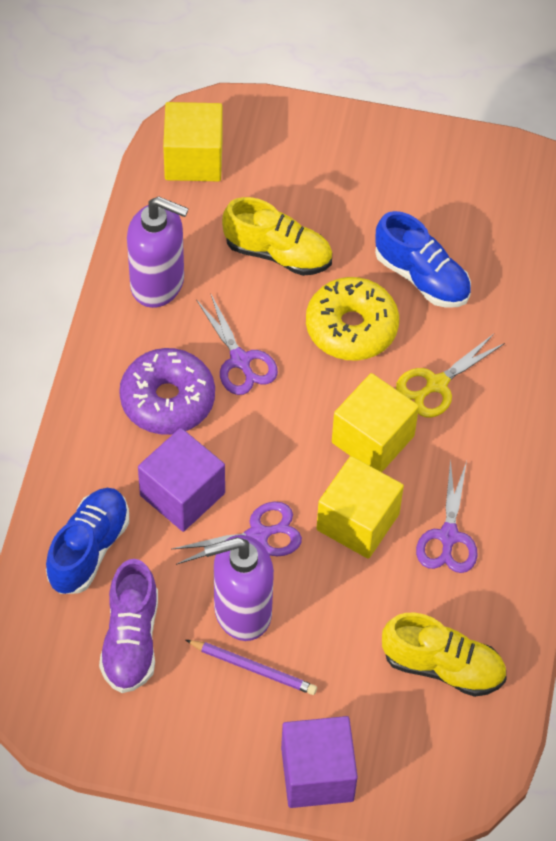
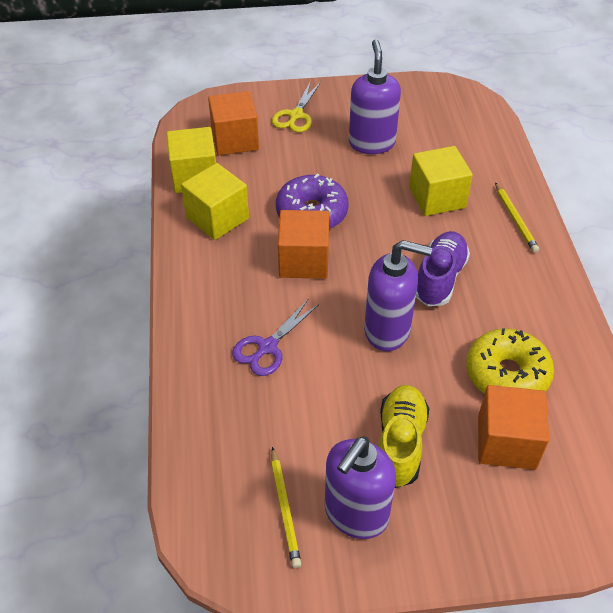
blue shoe: [46,488,129,594] [375,211,471,308] = 2 -> none = 0
orange cube: none = 0 -> [208,91,259,155] [278,210,329,279] [478,385,549,470] = 3
purple cube: [138,428,225,532] [281,716,358,808] = 2 -> none = 0
purple pencil: [186,640,317,695] = 1 -> none = 0
purple scissors: [172,502,302,565] [197,293,278,395] [416,459,478,573] = 3 -> [232,298,319,376] = 1
purple soap dispenser: [127,196,189,308] [204,535,274,641] = 2 -> [325,436,396,539] [349,39,401,154] [364,240,432,351] = 3
yellow pencil: none = 0 -> [271,447,301,568] [495,182,539,253] = 2
yellow shoe: [222,197,332,276] [382,613,507,697] = 2 -> [378,385,429,488] = 1

